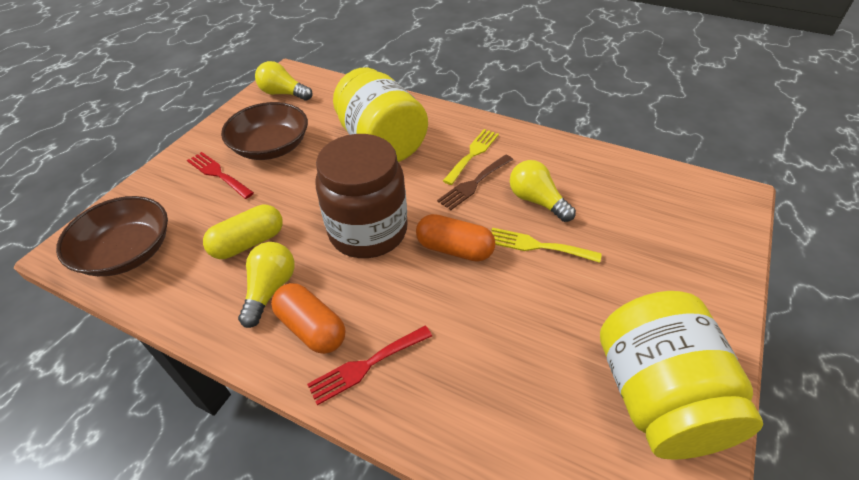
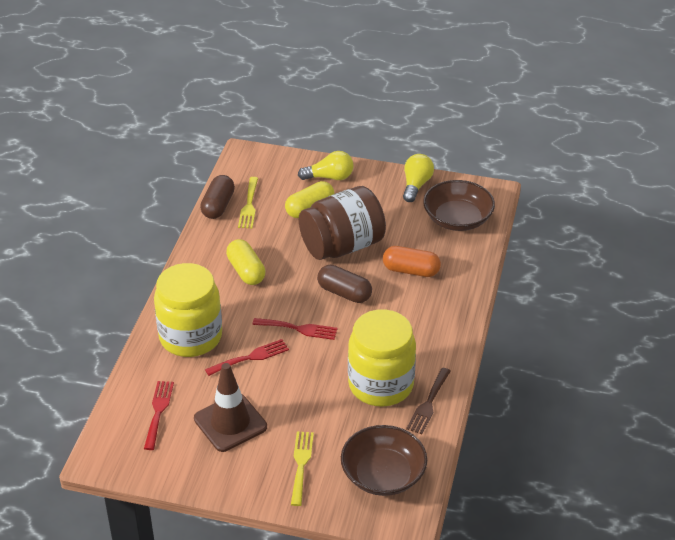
brown capsule: none = 0 -> [200,175,235,219] [317,265,372,303] = 2
brown traffic cone: none = 0 -> [194,363,267,452] = 1
orange capsule: [271,283,345,354] [416,214,495,262] = 2 -> [383,246,441,277] = 1
red fork: [187,152,254,199] [307,326,432,405] = 2 -> [144,381,174,450] [205,339,289,376] [252,318,337,340] = 3
yellow capsule: [203,205,283,259] = 1 -> [226,239,265,285] [285,181,335,218] = 2
yellow light bulb: [238,242,294,328] [255,61,313,100] [510,160,576,222] = 3 -> [298,151,354,180] [403,154,434,202] = 2

